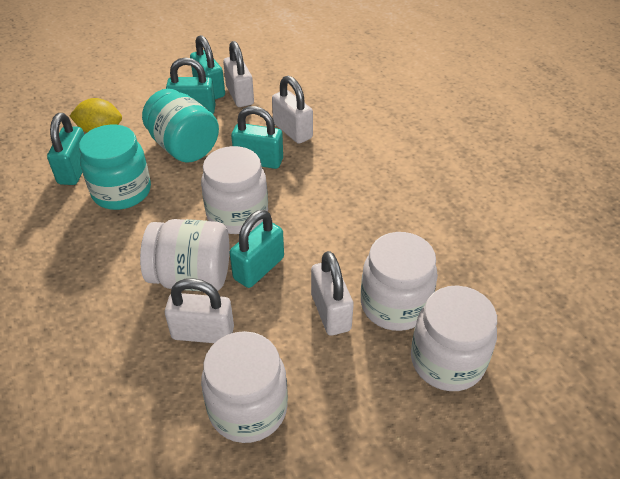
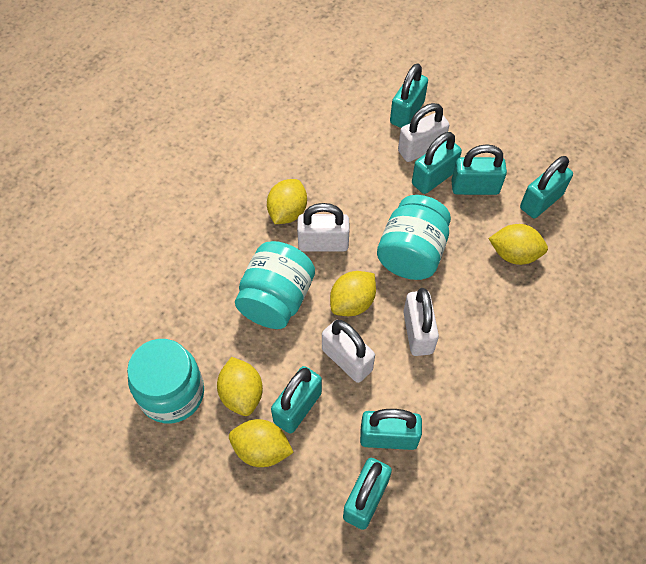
turquoise jar: [79,125,151,210] [142,89,219,163] = 2 -> [127,339,204,423] [235,241,315,329] [377,195,451,280] = 3
turquoise padlock: [47,113,84,185] [166,57,216,114] [190,35,225,99] [229,210,284,288] [231,106,283,169] = 5 -> [271,366,322,433] [343,458,392,530] [360,409,422,450] [390,63,428,128] [412,132,462,194] [451,144,507,195] [520,156,573,218] = 7
white jar: [140,219,229,291] [201,146,268,234] [201,331,288,443] [361,232,438,331] [411,286,497,391] = 5 -> none = 0
yellow lemon: [70,98,122,133] = 1 -> [217,357,263,416] [229,419,294,467] [267,179,307,224] [330,271,376,316] [488,224,548,265] = 5

